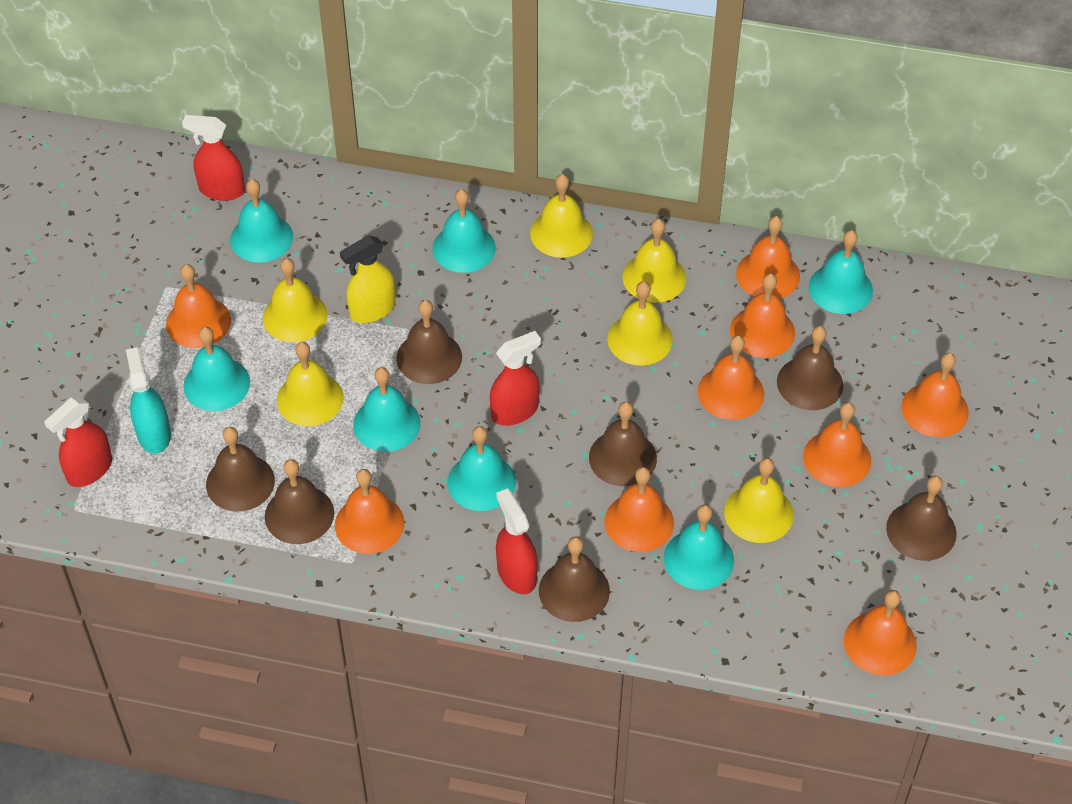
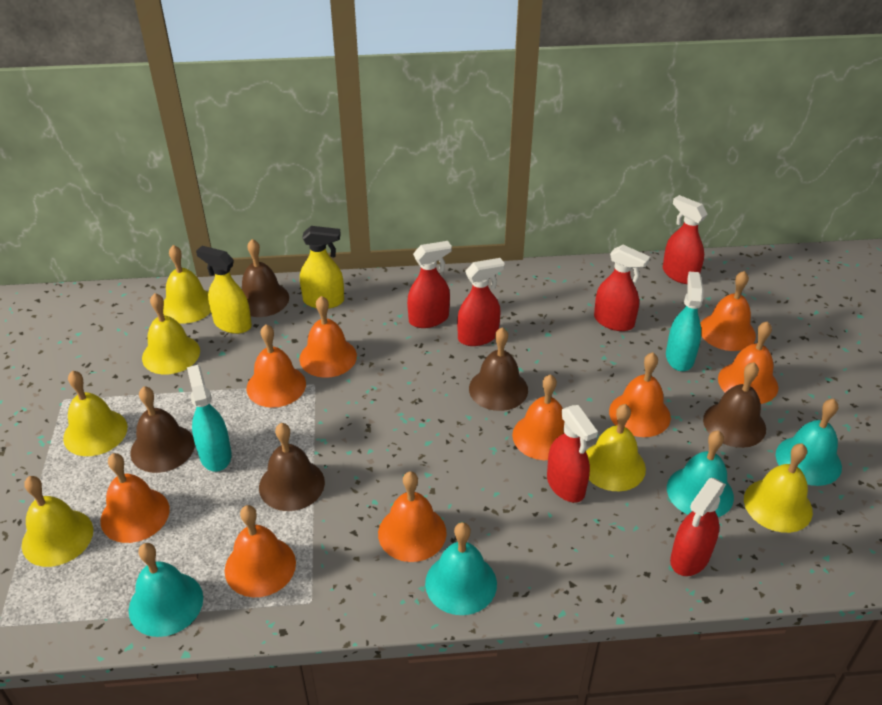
brown bell: [206,427,275,512] [265,459,334,544] [396,300,462,384] [539,537,610,622] [589,402,657,486] [777,326,843,410] [886,476,957,561] = 7 -> [130,386,195,473] [242,239,289,317] [259,423,325,511] [469,327,528,411] [703,362,766,448] = 5
red spray bottle: [44,397,112,487] [182,115,245,201] [490,331,541,426] [496,488,538,594] = 4 -> [407,241,452,328] [457,258,505,346] [547,405,598,503] [594,245,650,331] [663,195,708,284] [670,478,726,576] = 6
turquoise bell: [183,327,250,411] [230,179,293,263] [353,367,421,452] [433,189,496,273] [447,426,516,511] [664,504,734,590] [809,230,873,314] = 7 -> [129,543,203,637] [425,522,497,615] [667,430,734,517] [776,399,842,486] = 4
turquoise spray bottle: [126,347,171,454] = 1 -> [187,365,232,472] [666,272,704,371] = 2
yellow spray bottle: [340,235,395,323] = 1 -> [196,246,252,334] [300,226,344,309] = 2

